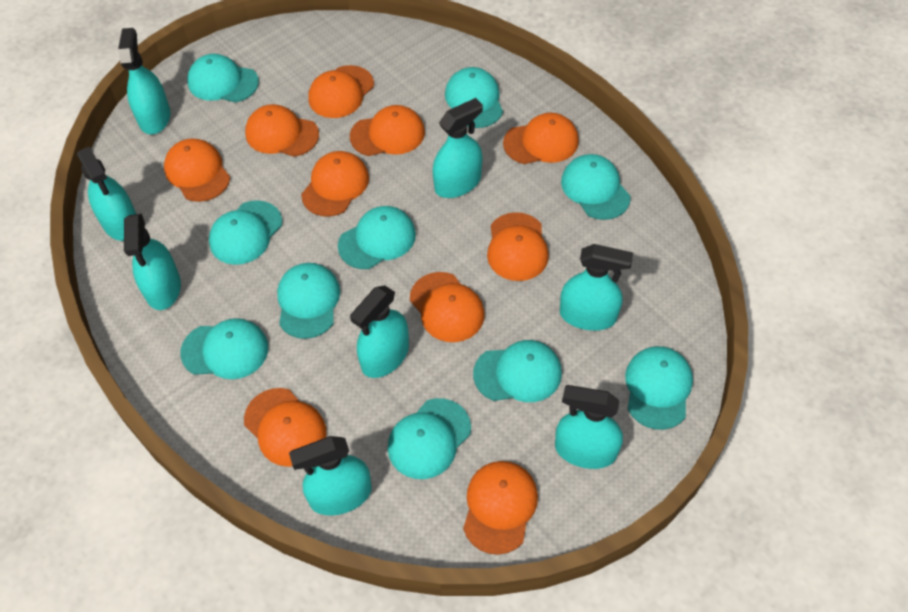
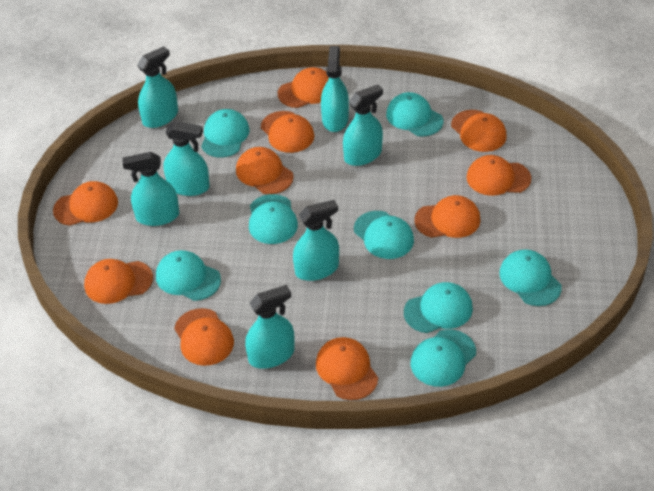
turquoise cap: [180,318,268,379] [187,54,259,103] [209,200,282,265] [277,263,340,339] [338,206,416,269] [388,398,471,479] [445,67,503,128] [473,340,562,402] [561,154,631,220] [625,346,693,430] = 10 -> [156,250,221,301] [201,109,250,158] [249,194,298,244] [354,211,414,259] [386,92,443,137] [404,282,473,333] [411,329,476,387] [499,249,562,306] = 8
turquoise spray bottle: [77,147,136,241] [118,28,170,134] [124,214,181,310] [289,436,372,516] [350,285,409,378] [432,98,483,198] [555,385,623,469] [560,244,633,331] = 8 -> [122,152,179,226] [137,46,178,128] [164,121,210,196] [245,285,295,369] [293,200,339,281] [321,46,349,132] [343,84,383,166] = 7

